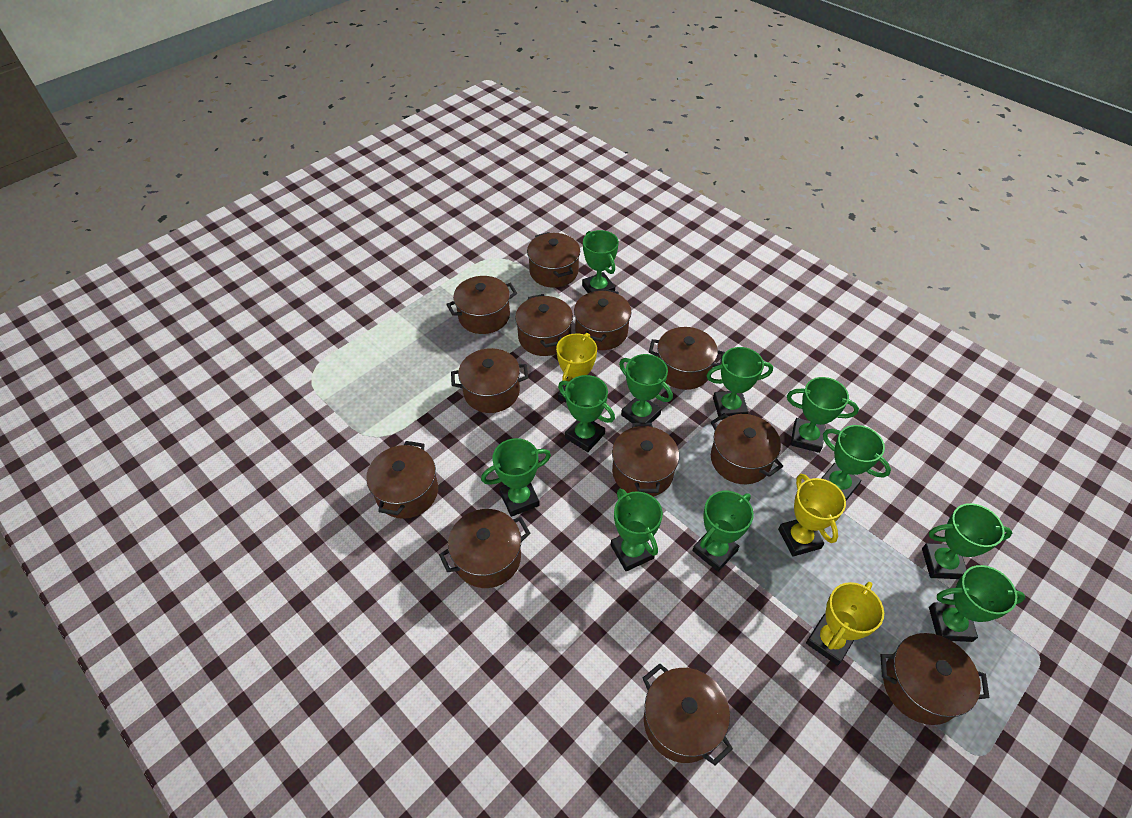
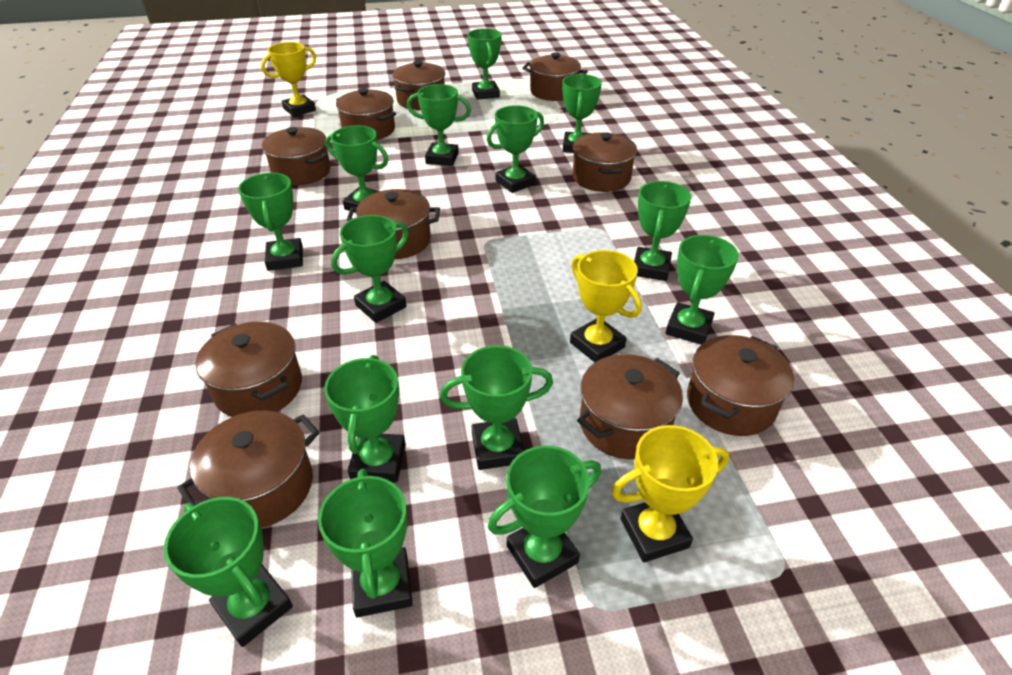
brown pot: [366,441,438,519] [439,509,530,588] [446,276,517,334] [451,348,528,413] [515,294,573,356] [527,232,580,288] [574,289,631,350] [612,423,679,497] [643,663,733,766] [649,327,725,390] [711,413,783,484] [881,633,989,725] = 12 -> [177,410,319,528] [195,322,302,417] [262,127,330,186] [336,88,396,140] [347,189,440,259] [392,60,445,110] [522,52,588,101] [572,132,637,192] [577,354,683,459] [687,335,794,436] = 10
green trophy: [481,438,551,517] [558,375,615,452] [582,230,619,293] [611,489,663,571] [619,354,673,424] [693,491,754,572] [706,347,773,420] [787,377,859,453] [821,425,891,501] [922,503,1012,579] [929,565,1026,642] = 11 -> [164,497,293,647] [238,172,303,271] [318,469,413,617] [324,355,406,483] [326,125,389,211] [331,215,409,323] [407,84,471,166] [440,345,553,470] [468,28,502,100] [487,105,544,193] [488,446,601,588] [562,74,602,153] [634,181,691,281] [666,235,739,345] = 14

